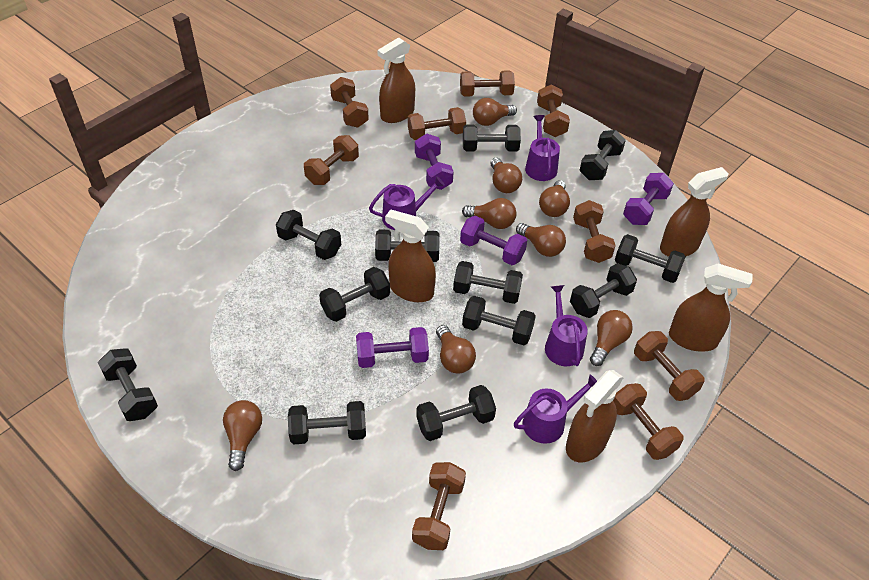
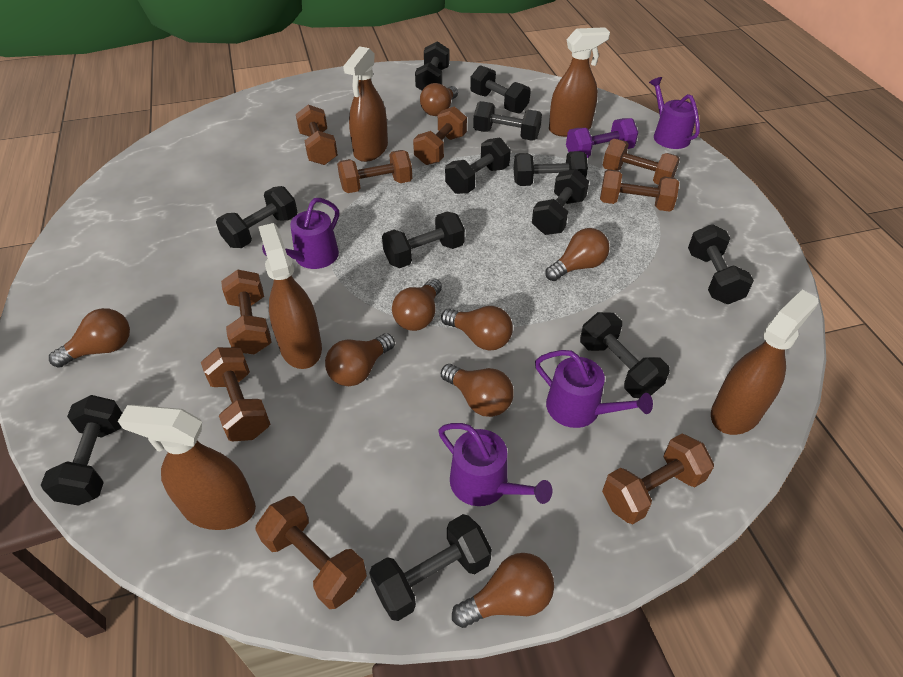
purple dumbbell: [356,327,429,368] [415,134,454,190] [460,216,527,265] [623,173,674,225] = 4 -> [566,118,638,158] = 1

